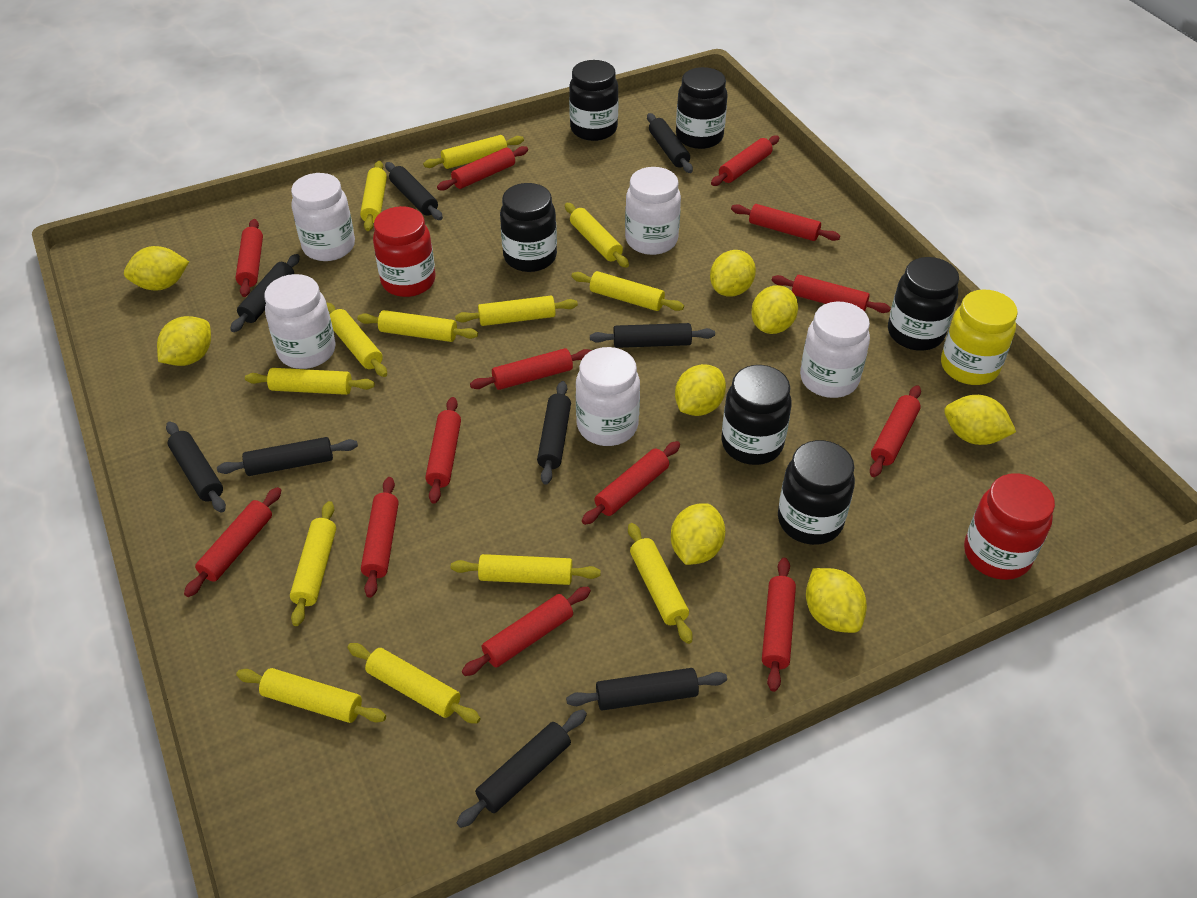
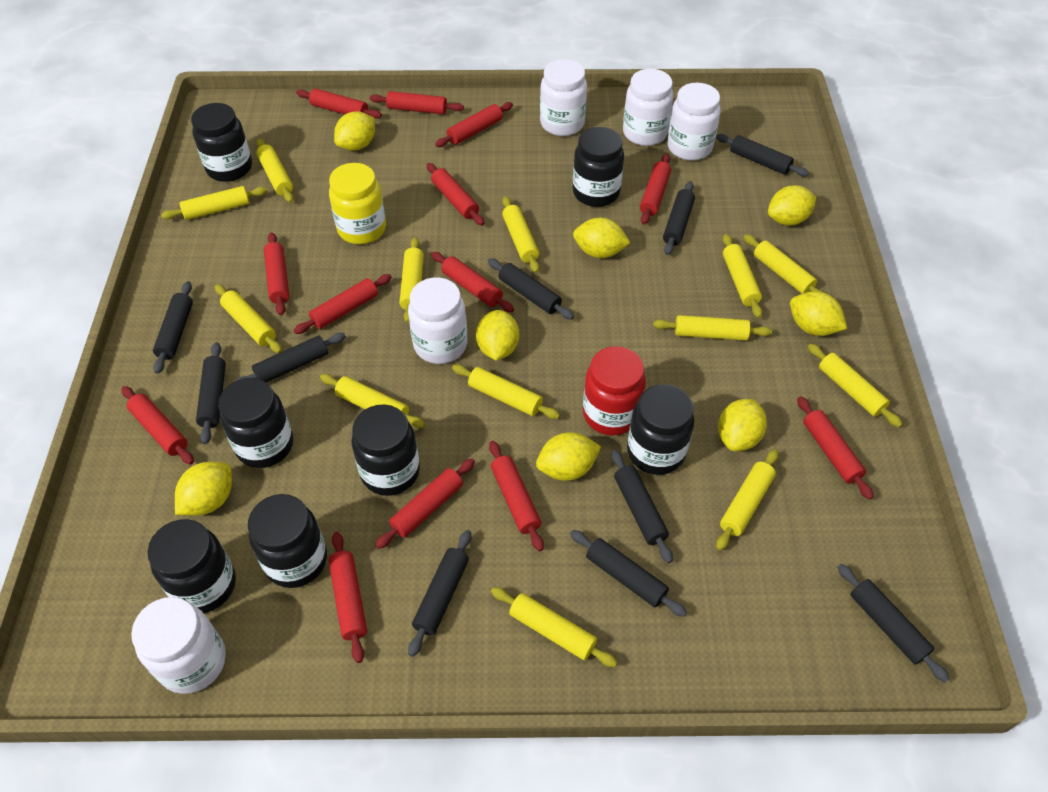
black jar: [500,183,557,272] [569,60,619,141] [676,67,728,149] [721,365,792,465] [778,440,855,545] [888,257,959,351] = 6 -> [147,519,236,613] [191,103,252,182] [218,378,293,468] [248,494,327,588] [352,404,420,496] [573,127,624,207] [627,384,694,475] = 7
black rolling pin: [166,422,226,512] [217,437,358,476] [230,254,300,332] [385,162,443,220] [457,709,587,828] [537,381,571,485] [566,668,727,711] [590,323,715,348] [647,113,693,173] = 9 -> [153,281,193,374] [196,342,226,444] [235,333,346,383] [408,530,471,657] [488,258,574,320] [570,530,687,617] [611,450,673,563] [663,181,695,255] [716,134,809,176] [837,564,949,682] = 10
red jar: [373,206,436,297] [964,473,1055,580] = 2 -> [583,346,646,436] = 1

